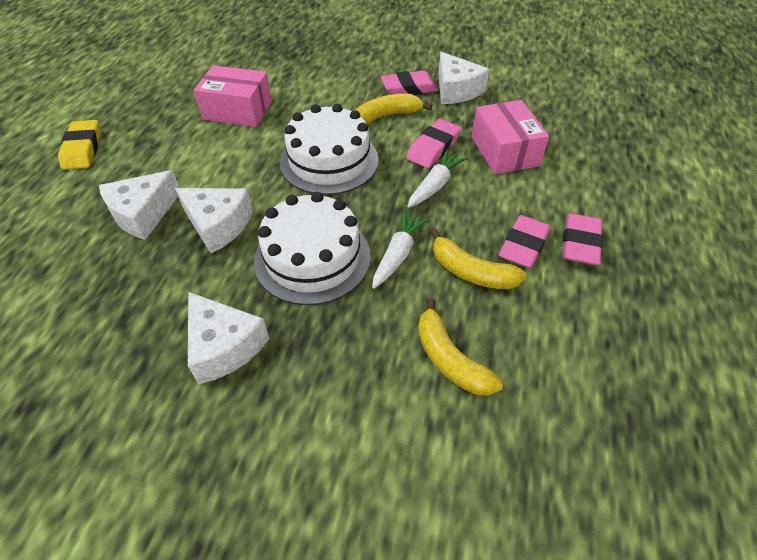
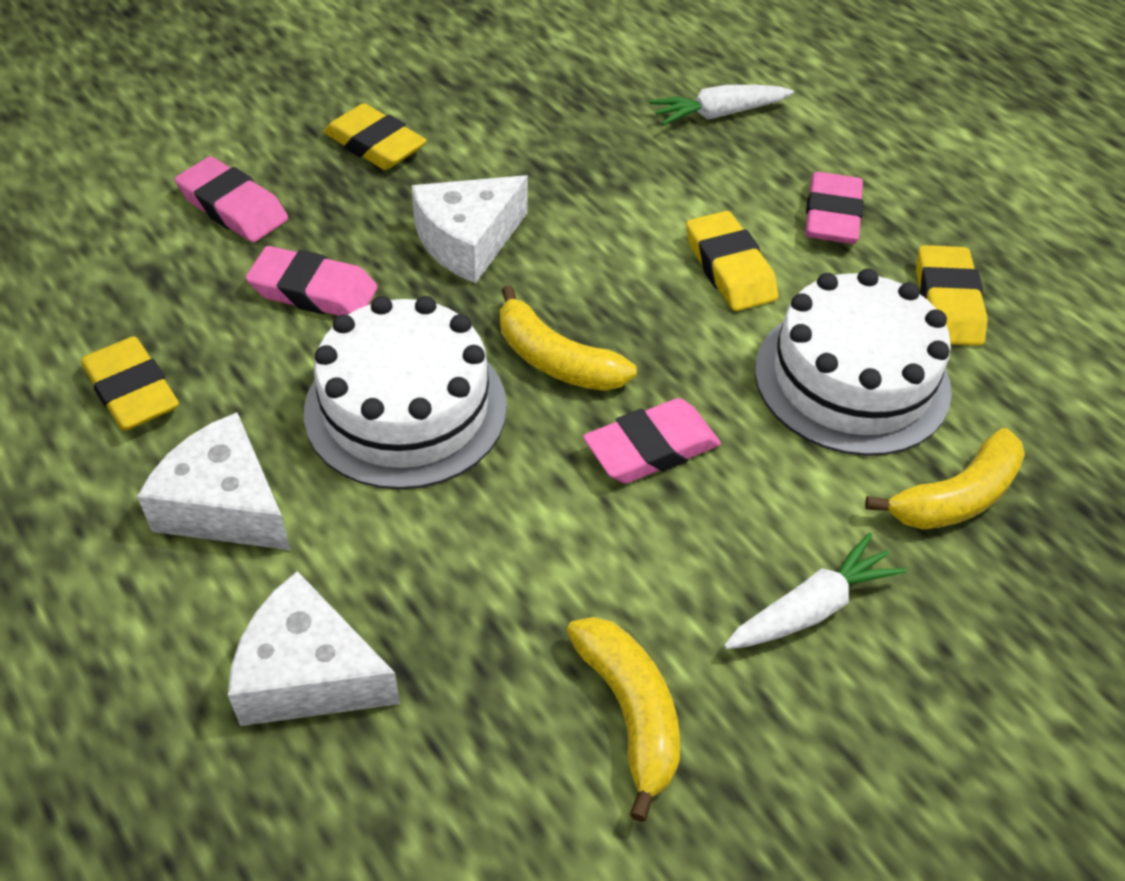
pink box: [194,65,272,127] [472,100,549,175] = 2 -> none = 0
white cheese: [99,170,180,240] [175,188,253,253] [188,292,269,384] [438,52,490,104] = 4 -> [137,412,291,550] [228,571,400,726] [411,175,528,283] = 3
yellow eraser: [58,120,101,170] = 1 -> [81,336,179,431] [323,103,427,170] [686,211,778,311] [916,245,988,346] = 4

